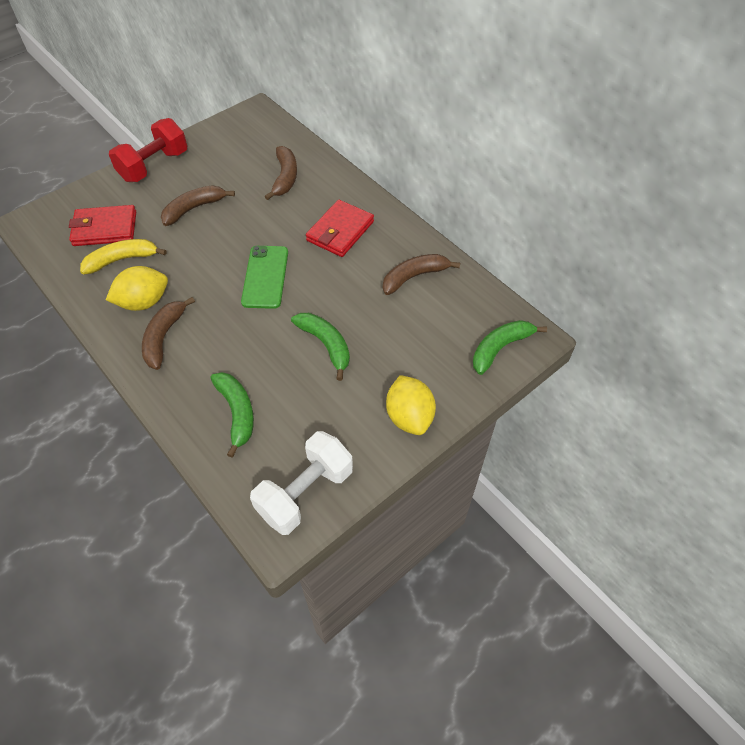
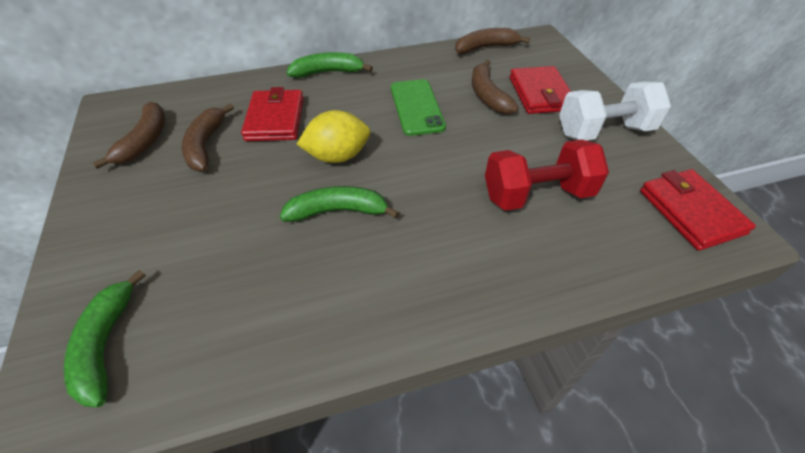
red wallet: [69,205,136,246] [306,200,374,257] = 2 -> [241,87,304,141] [510,66,571,114] [640,169,756,251] = 3
yellow banana: [80,239,166,274] = 1 -> none = 0
yellow lemon: [106,266,168,311] [386,375,436,435] = 2 -> [297,110,370,163] = 1

